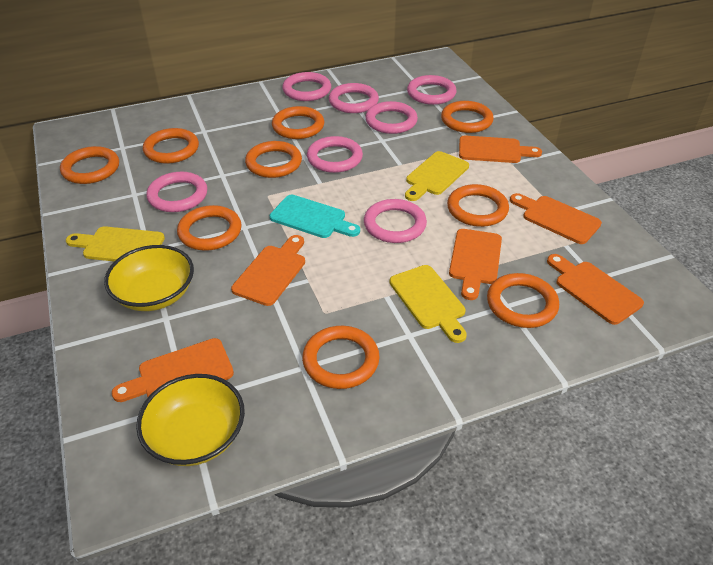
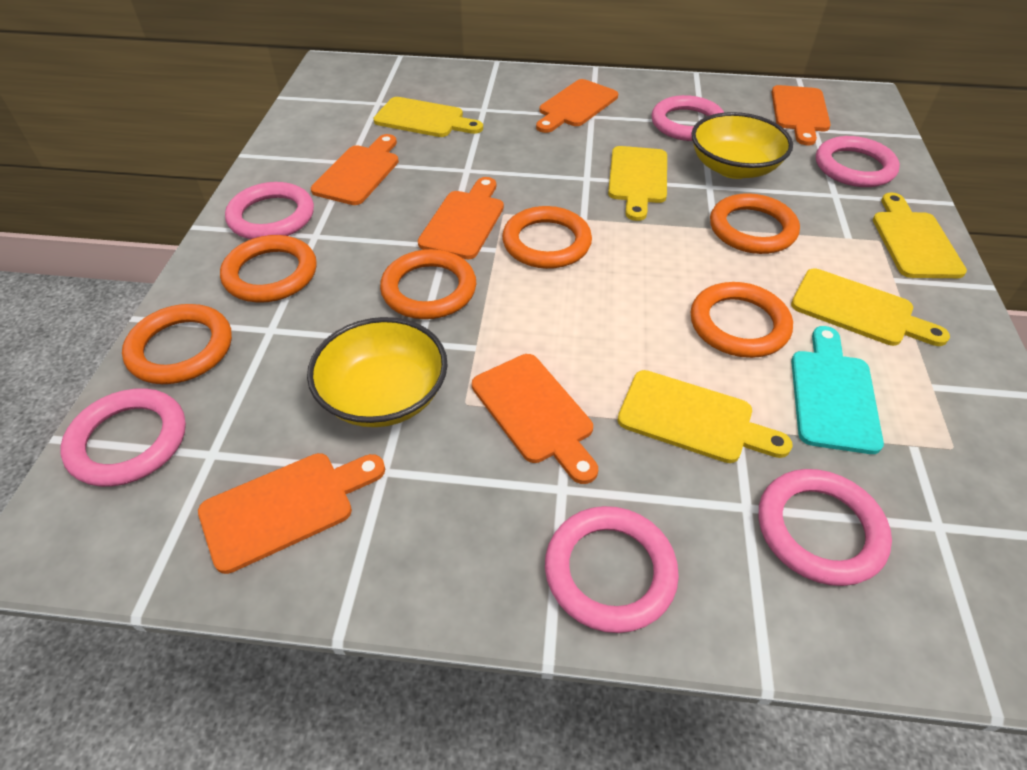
orange ring: [60,146,119,184] [143,128,199,164] [177,205,242,251] [245,141,302,178] [272,106,324,139] [302,326,380,389] [441,101,494,133] [447,184,509,227] [487,273,559,328] = 9 -> [122,304,232,384] [220,235,317,303] [380,249,476,319] [502,206,592,269] [691,282,793,358] [710,193,800,254] = 6
pink ring: [146,172,207,212] [282,72,331,101] [307,136,363,173] [329,83,379,113] [364,199,427,243] [365,101,418,134] [407,75,457,105] = 7 -> [60,388,186,487] [225,182,314,239] [545,506,679,633] [652,95,724,141] [759,469,892,586] [816,136,900,187] = 6
yellow cutting board: [66,226,165,261] [390,265,467,343] [405,151,469,201] = 3 -> [374,97,483,137] [608,146,667,221] [617,370,792,463] [791,269,950,346] [873,193,967,278] = 5

